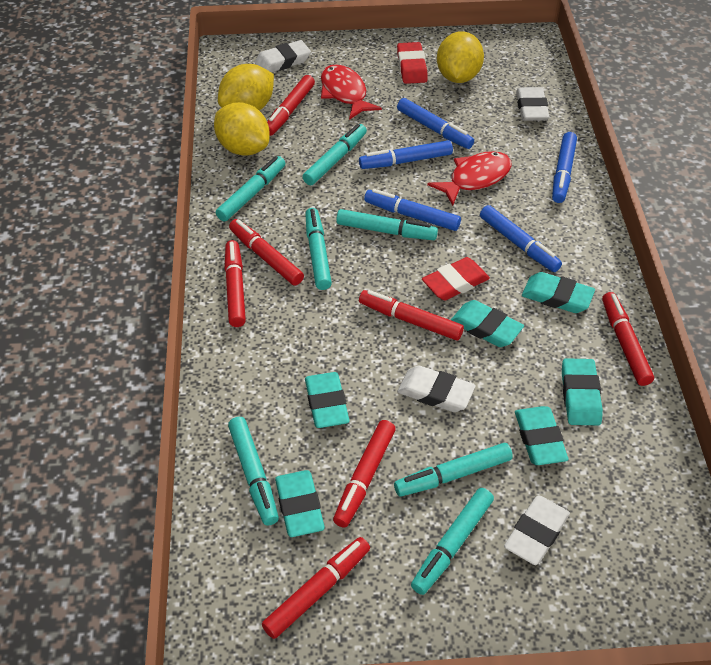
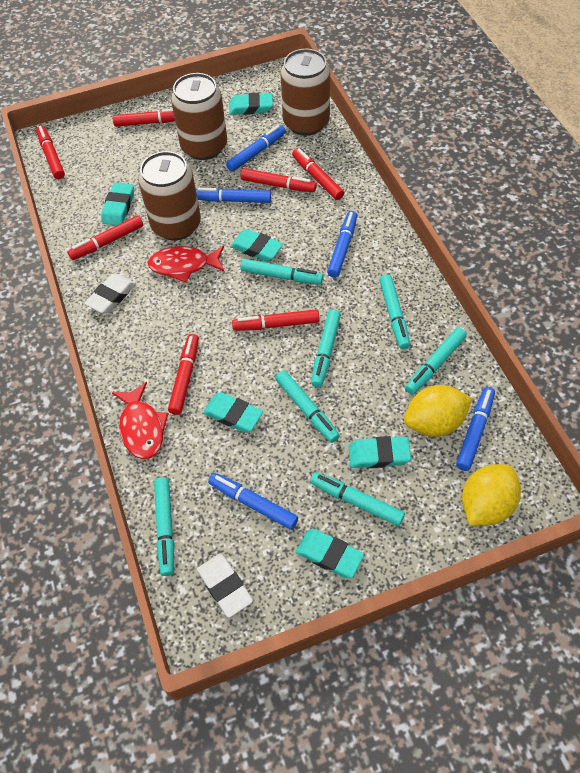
brown can: none = 0 -> [138,151,201,240] [171,73,227,160] [280,49,330,136] = 3
red eraser: [397,42,428,84] [422,257,490,301] = 2 -> none = 0
white eraser: [254,40,311,72] [397,366,476,412] [504,496,570,565] [516,87,550,121] = 4 -> [84,273,136,313] [197,554,253,618] = 2
yellow lemon: [214,102,270,156] [218,64,274,111] [437,31,484,83] = 3 -> [404,385,472,437] [462,464,521,526] = 2

